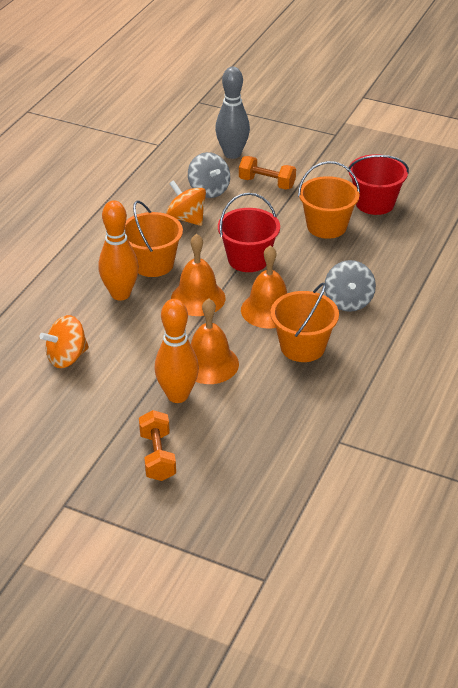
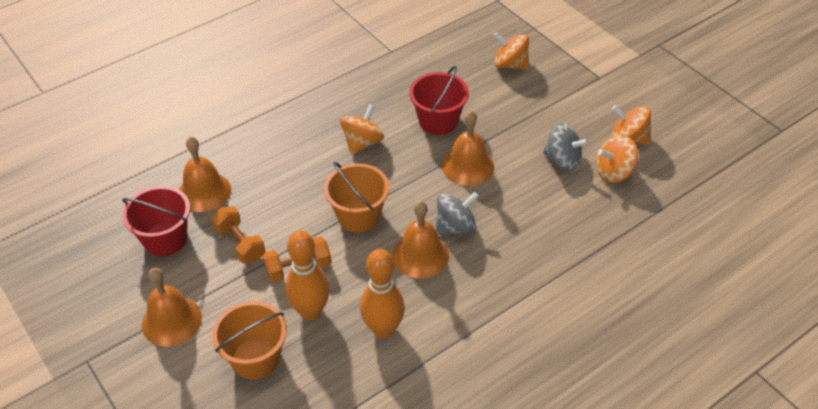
grey bowling pin: [215,67,250,159] = 1 -> none = 0
orange bell: [171,234,226,316] [191,298,239,384] [241,245,287,328] = 3 -> [142,268,202,346] [179,136,231,212] [393,201,449,278] [442,111,494,186] = 4
orange bucket: [125,201,183,277] [271,282,339,362] [298,161,360,239] = 3 -> [212,301,287,380] [324,162,389,232] = 2
orange spinning top: [39,315,89,368] [166,180,206,226] = 2 -> [340,104,384,155] [493,32,529,70] [596,135,638,183] [611,105,651,144] = 4

